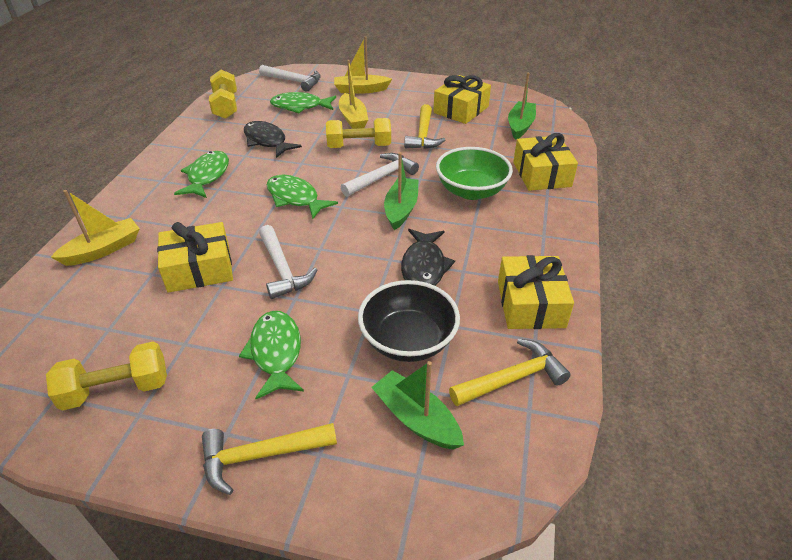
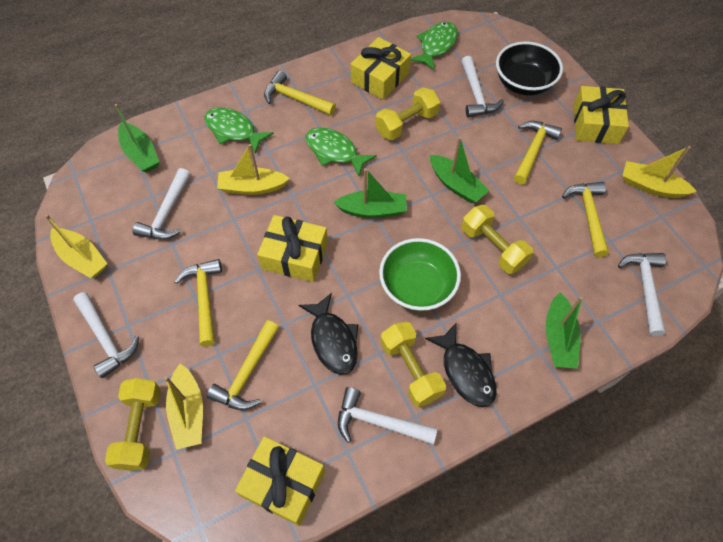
green boat: [371,361,464,450] [384,152,418,230] [508,73,536,140] = 3 -> [115,104,160,173] [333,168,407,218] [430,137,489,203] [546,292,583,369] = 4
green fish: [174,151,229,198] [239,311,304,399] [267,175,338,219] [270,92,336,113] = 4 -> [205,107,274,154] [306,127,377,176] [411,22,458,71] = 3
white hammer: [259,65,321,91] [259,225,317,299] [341,153,419,197] = 3 -> [73,292,139,378] [132,168,190,240] [338,387,437,445] [461,56,504,118] [618,253,666,336] = 5
yellow boat: [51,190,140,266] [334,36,392,94] [339,60,368,129] = 3 -> [45,215,108,278] [164,364,203,450] [217,144,290,195] [622,146,697,198] = 4
yellow dumbbell: [46,342,167,411] [209,70,237,119] [326,118,391,148] = 3 -> [105,378,161,471] [375,87,440,140] [381,321,446,407] [461,205,533,274] = 4
yellow hammer: [202,423,337,495] [404,104,445,149] [449,339,571,406] = 3 -> [174,259,222,346] [207,320,279,410] [264,71,336,115] [514,121,562,184] [562,182,609,257] = 5

